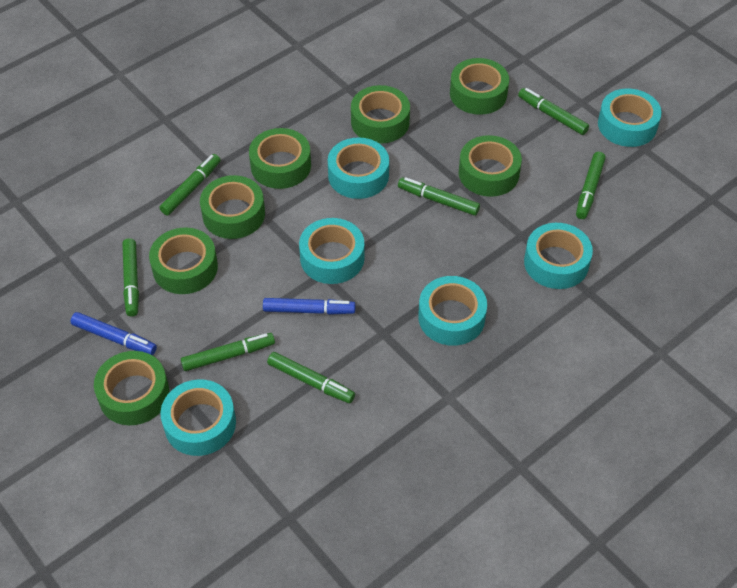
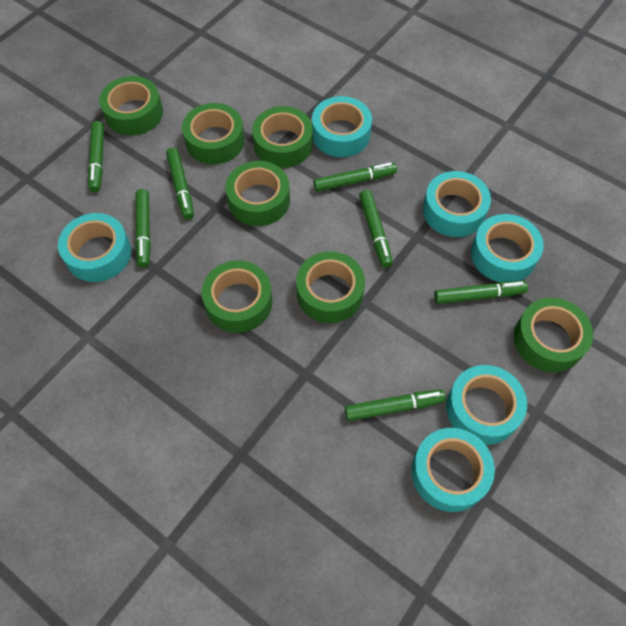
blue marker: [70,312,157,355] [263,298,356,315] = 2 -> none = 0

